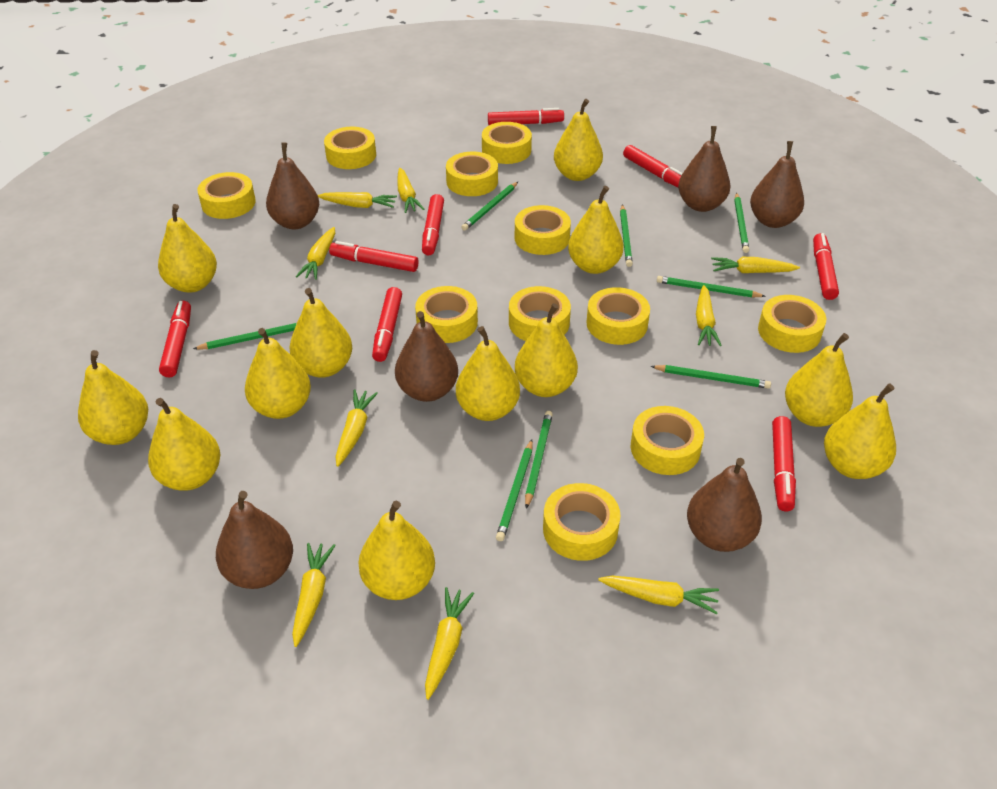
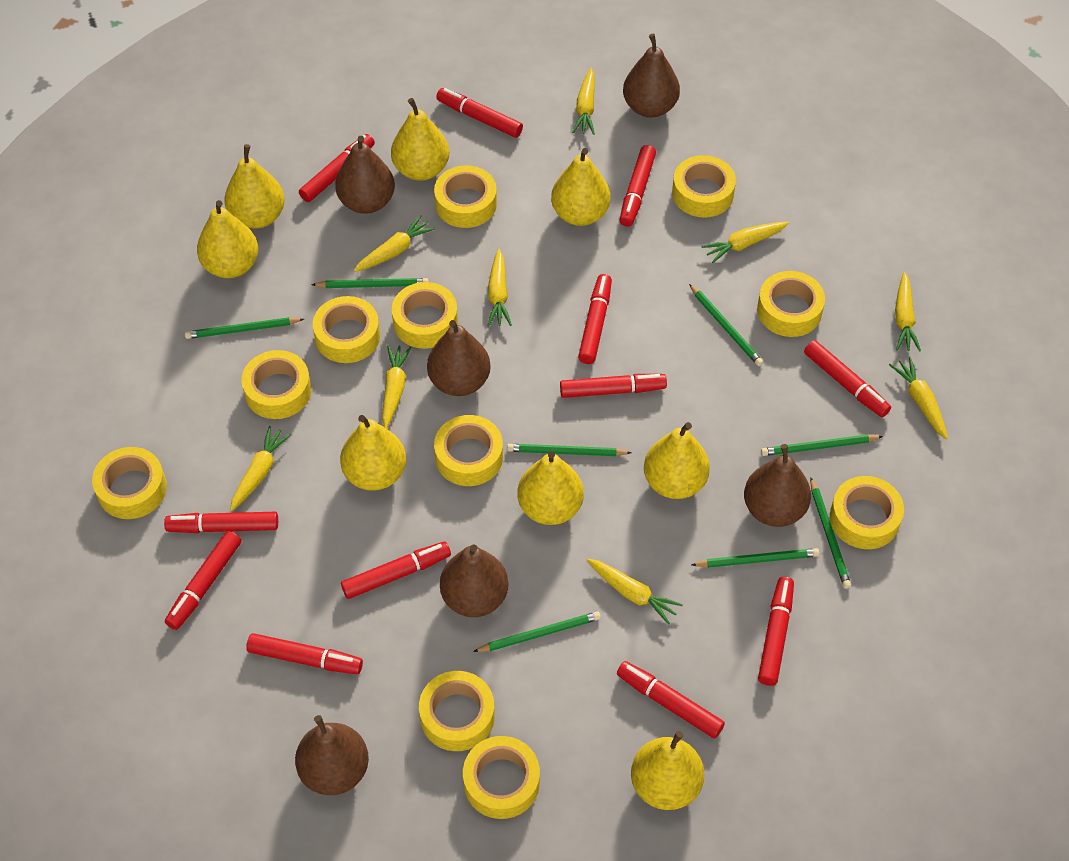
red marker: [159,301,191,377] [329,241,419,272] [372,287,402,362] [422,194,444,256] [488,108,564,125] [623,145,683,187] [772,416,796,511] [813,233,839,300] = 8 -> [164,512,278,533] [165,531,241,630] [246,633,363,674] [299,134,375,202] [341,542,451,599] [436,88,523,138] [560,374,667,398] [578,274,612,364] [617,661,725,739] [620,145,656,227] [758,577,794,686] [804,340,891,417] = 12
yellow pear: [78,350,148,445] [148,398,220,490] [158,204,217,293] [245,328,311,419] [289,288,352,378] [359,501,435,600] [456,326,520,421] [515,303,578,397] [554,99,603,181] [568,186,623,274] [785,333,853,427] [824,384,896,479] = 12 -> [197,200,258,278] [224,144,285,228] [340,415,406,491] [391,98,449,181] [517,451,584,525] [551,148,610,226] [631,731,704,810] [644,422,710,499] = 8

